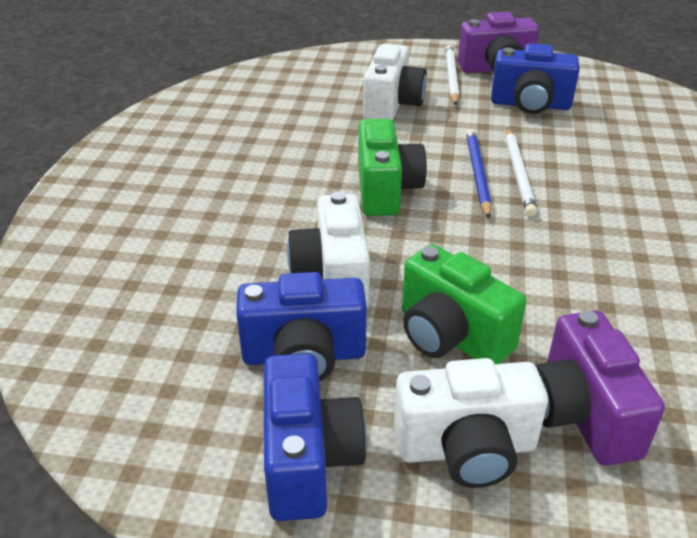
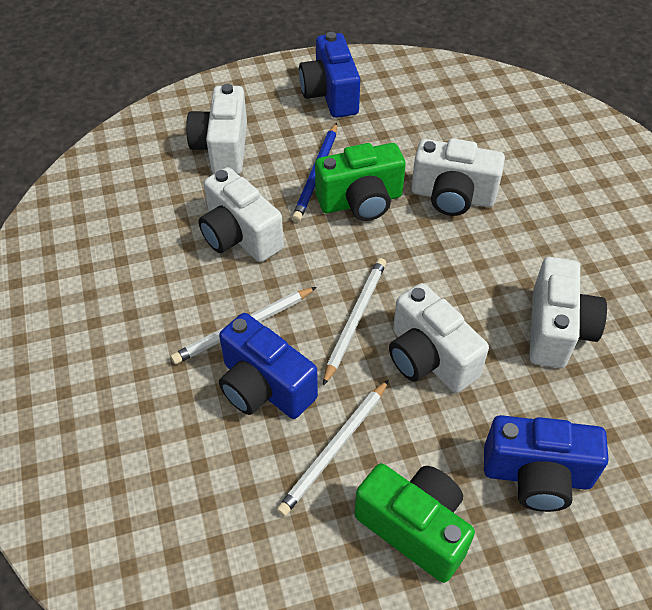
purple camera: [458,12,539,73] [535,310,665,466] = 2 -> none = 0
white camera: [287,191,370,307] [363,44,427,121] [394,358,548,488] = 3 -> [186,84,247,174] [198,167,284,262] [389,283,489,393] [411,138,505,216] [529,257,607,368] = 5
white pencil: [445,45,459,105] [505,128,537,216] = 2 -> [171,287,316,364] [276,380,389,517] [323,258,386,386] = 3

